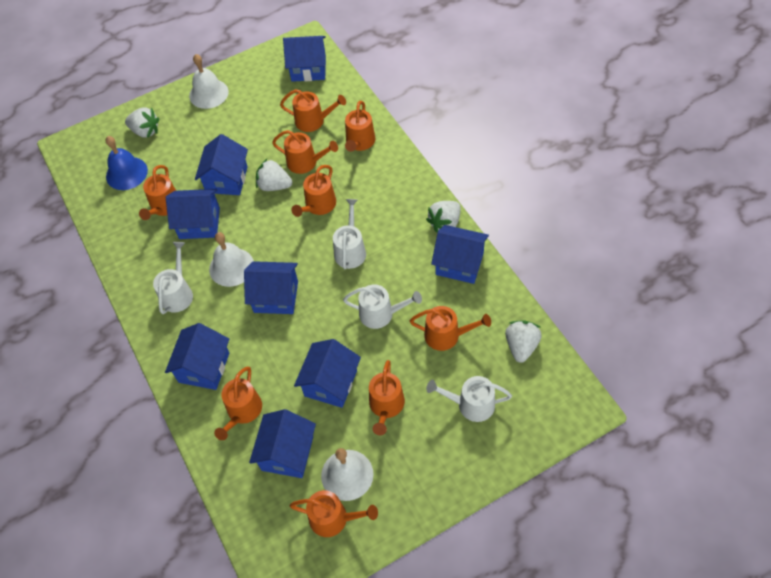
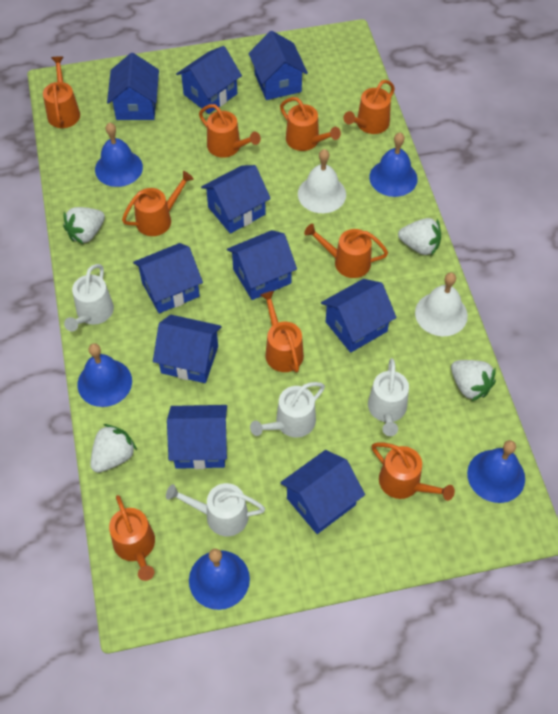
blue bell: [105,136,148,190] = 1 -> [77,343,132,407] [95,122,143,187] [189,549,250,610] [369,133,418,197] [467,440,525,503] = 5
blue house: [165,323,229,390] [166,189,220,239] [195,134,248,195] [244,261,298,314] [249,409,316,478] [283,36,326,82] [294,339,361,408] [431,225,489,284] = 8 -> [107,53,159,120] [133,243,203,314] [153,315,221,383] [167,405,227,469] [176,46,242,114] [201,165,271,234] [227,230,297,300] [249,31,308,100] [280,450,365,534] [321,279,397,353] = 10
white bell: [189,54,229,109] [209,232,254,287] [321,448,374,501] = 3 -> [298,149,346,213] [415,272,468,336] = 2

